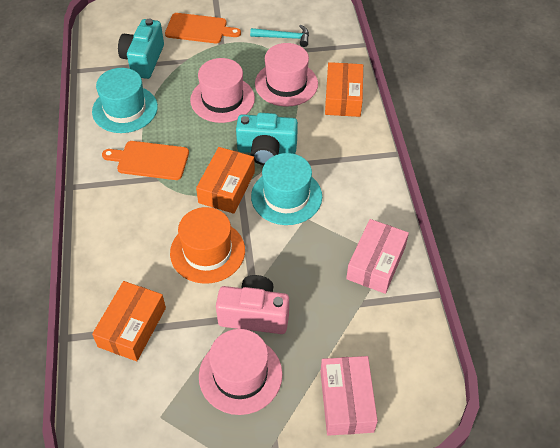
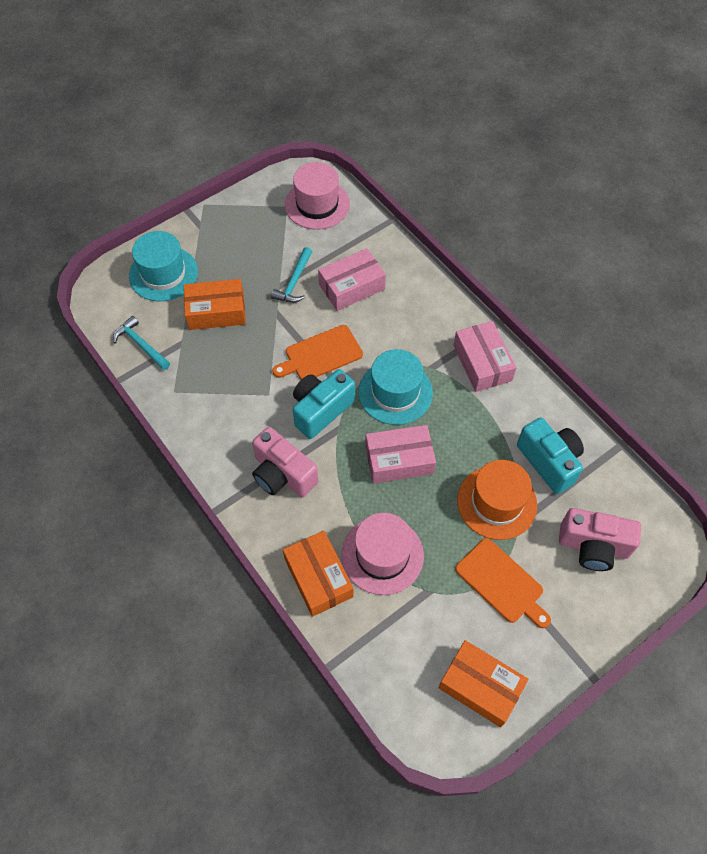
pink box: [320,356,378,436] [346,219,409,294] = 2 -> [318,248,386,311] [365,425,436,484] [453,321,516,392] = 3
pink camera: [216,275,289,334] = 1 -> [252,427,318,497] [559,508,641,571] = 2
pink hat: [190,58,255,123] [199,329,283,415] [255,43,318,107] = 3 -> [285,162,350,230] [341,513,424,595] = 2
turquoise hammer: [250,25,309,47] = 1 -> [113,316,170,370] [271,247,312,303] = 2

